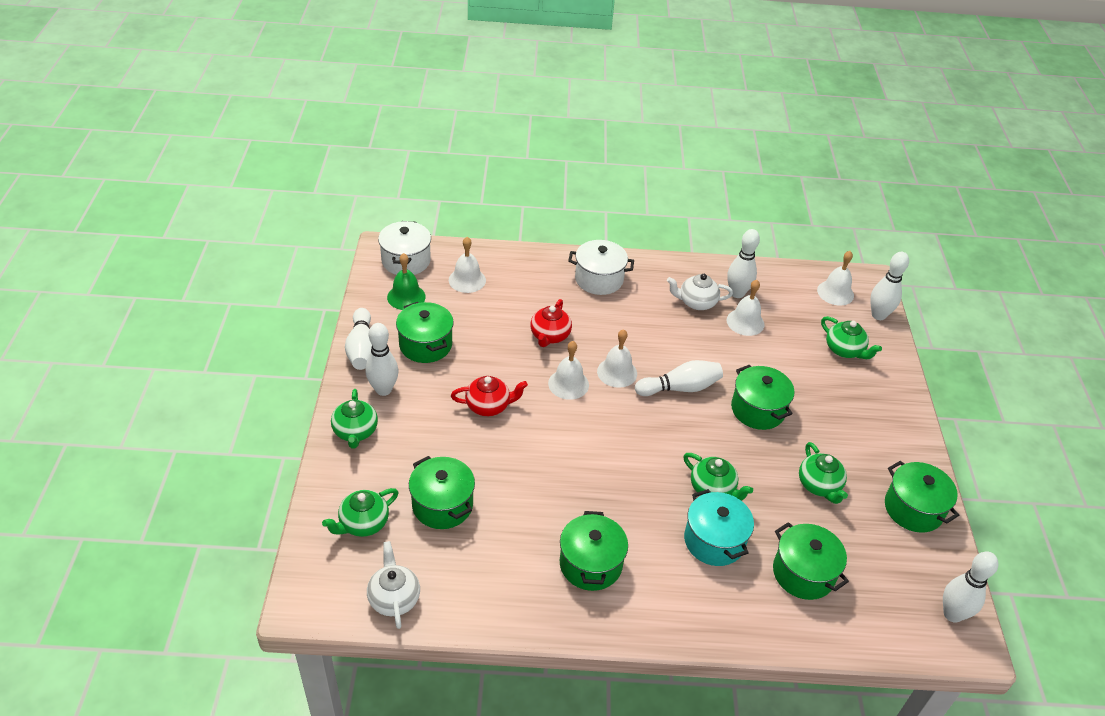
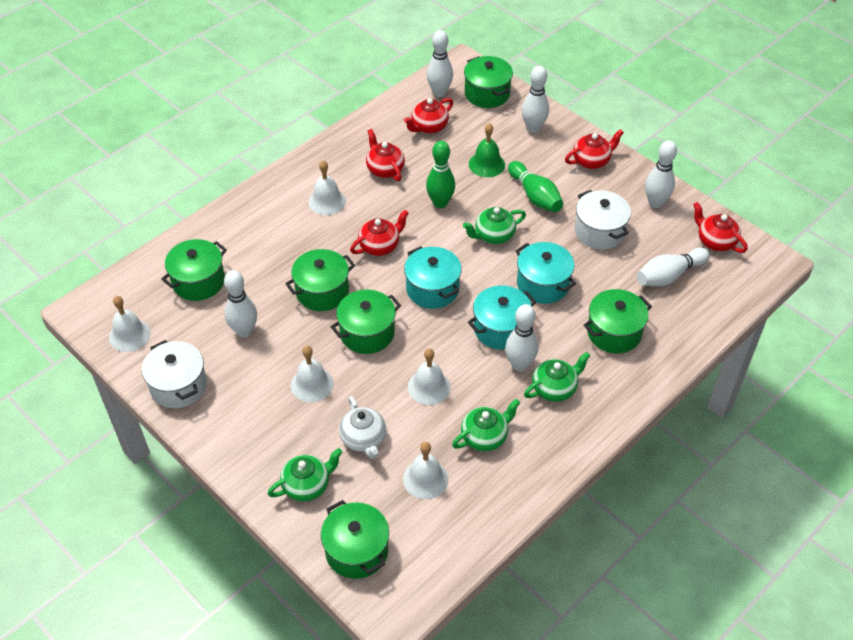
green bowling pin: none = 0 -> [426,141,455,208] [508,161,563,212] = 2
green teapot: [322,488,398,537] [331,389,378,449] [683,453,753,501] [799,442,848,504] [821,316,882,359] = 5 -> [268,448,342,501] [452,399,520,451] [463,207,526,244] [524,352,591,402] = 4
red teapot: [451,376,528,416] [530,299,572,347] = 2 -> [350,210,409,256] [366,129,405,181] [404,98,453,134] [565,129,624,169] [693,202,748,253] = 5
turquoise pot: [684,489,754,566] = 1 -> [404,246,462,309] [468,285,536,350] [516,242,576,304] = 3
white teapot: [367,541,420,629] [667,274,733,310] = 2 -> [339,396,386,459] = 1

